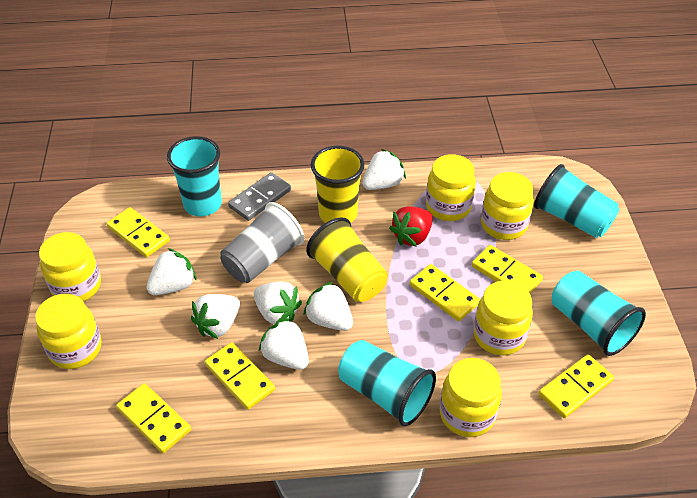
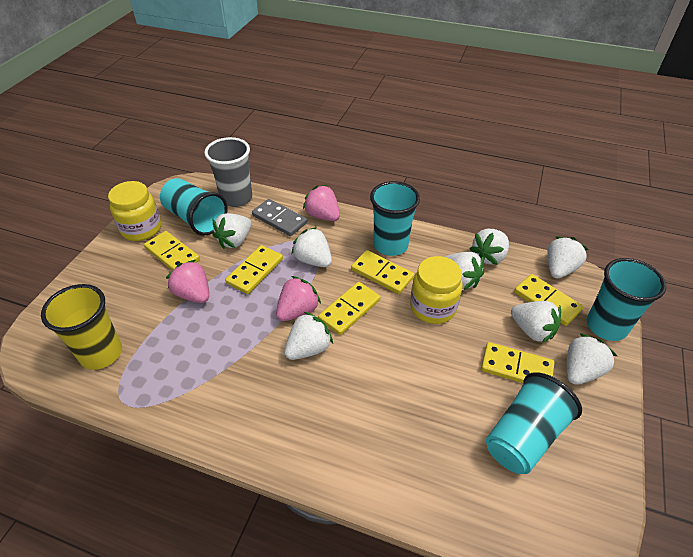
pink strawberry: none = 0 -> [166,260,209,303] [276,276,321,321] [303,185,340,221] = 3
red strawberry: [389,206,433,247] = 1 -> none = 0
white strawberry: [147,248,197,295] [191,294,240,339] [254,281,302,324] [259,318,309,370] [303,281,353,331] [362,149,406,190] = 6 -> [212,213,251,249] [284,312,333,360] [291,227,332,267] [445,252,484,290] [470,229,509,265] [511,301,561,343] [547,236,589,278] [567,334,617,385] = 8
yellow cup: [306,217,388,302] [311,146,365,223] = 2 -> [41,284,122,370] = 1
yellow jar: [35,294,102,369] [39,232,101,302] [426,154,476,221] [440,358,502,437] [474,280,533,355] [481,172,534,240] = 6 -> [108,181,161,241] [410,256,463,324] = 2

